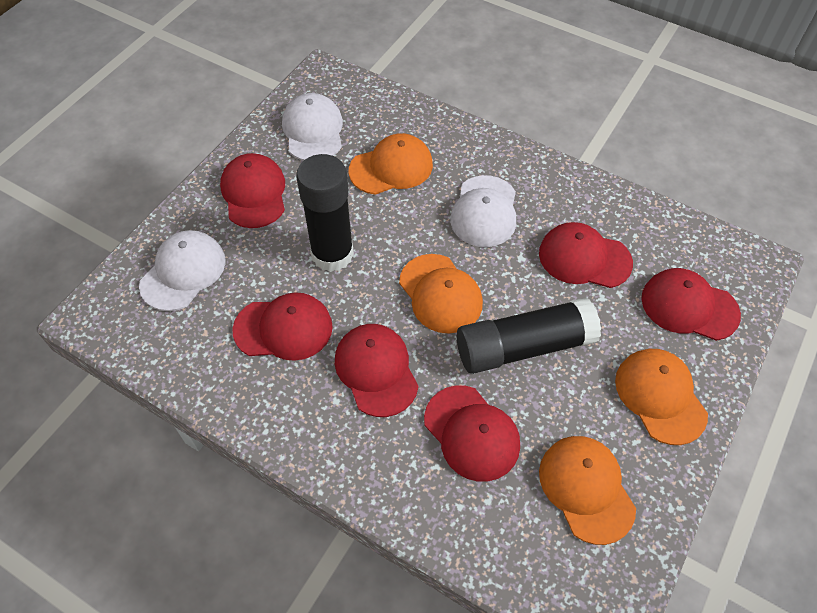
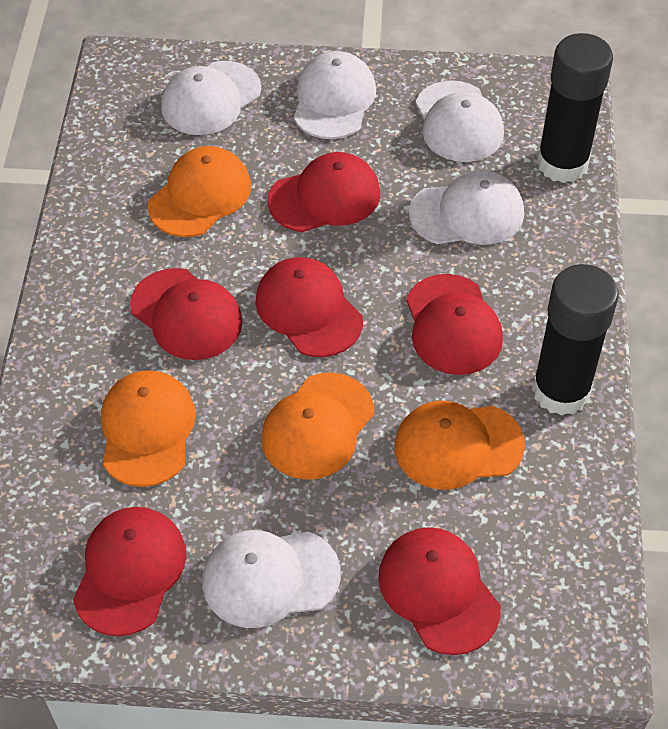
white cap: [139,230,225,311] [282,93,343,161] [450,175,516,247] = 3 -> [161,61,261,135] [202,530,341,628] [294,51,376,139] [409,170,524,245] [415,80,504,162] = 5

